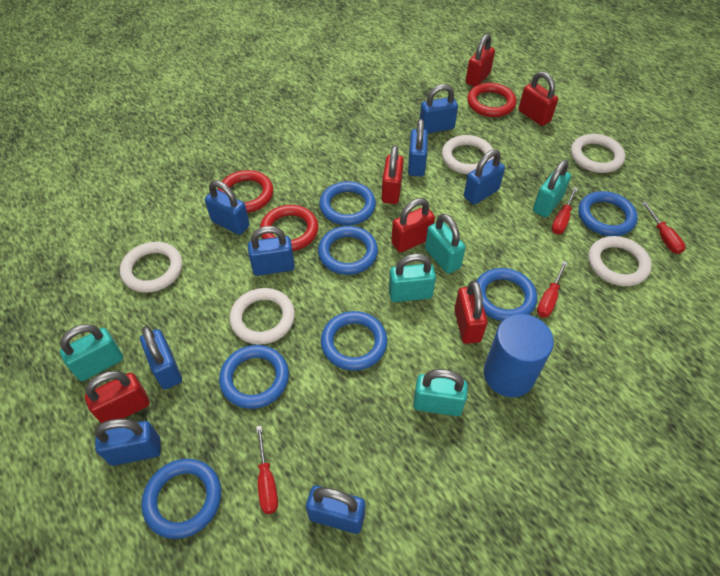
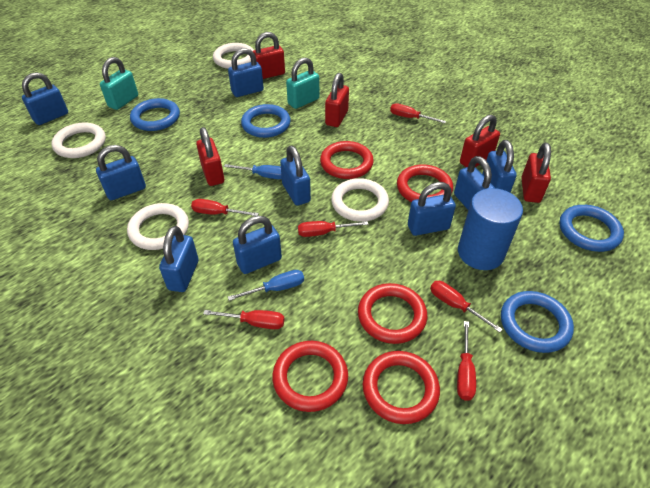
blue padlock: [95,419,161,466] [140,326,182,389] [205,180,250,235] [248,226,295,276] [306,486,365,534] [408,119,428,176] [420,84,458,133] [464,149,505,205] = 8 -> [22,72,68,125] [96,145,146,200] [159,226,199,292] [228,48,264,97] [233,216,282,274] [280,146,311,206] [408,182,456,236] [454,156,495,210] [482,140,517,193] = 9
blue ring: [141,458,221,539] [219,345,289,409] [318,226,378,275] [319,181,376,225] [321,311,387,371] [477,268,537,321] [578,191,638,236] = 7 -> [130,98,180,131] [241,104,291,138] [501,291,574,353] [559,205,624,252] = 4
blue screwdriver: none = 0 -> [224,164,282,179] [228,270,304,301] = 2
red padlock: [85,371,150,423] [382,145,404,204] [391,198,435,253] [454,281,488,344] [466,34,495,87] [519,71,558,126] = 6 -> [196,127,224,186] [253,32,285,79] [325,73,349,127] [460,114,500,167] [522,143,551,203] = 5
red ring: [218,170,273,213] [260,205,318,251] [467,83,516,117] = 3 -> [272,341,348,412] [320,141,374,179] [358,283,427,344] [363,351,440,424] [397,164,453,202] = 5
red screwdriver: [256,425,278,514] [537,261,567,318] [552,187,578,234] [642,201,685,254] = 4 -> [191,199,259,216] [203,310,285,329] [298,221,369,237] [390,103,446,123] [430,281,503,333] [457,321,476,401] = 6
turquoise padlock: [60,324,123,381] [389,254,436,302] [413,369,468,416] [425,214,466,274] [533,160,571,217] = 5 -> [100,57,138,110] [286,58,319,109] = 2
white ring: [120,242,182,293] [230,288,295,345] [442,135,494,174] [571,134,625,173] [588,236,652,286] = 5 -> [52,123,106,158] [127,203,189,250] [213,43,254,69] [331,178,389,222] = 4

